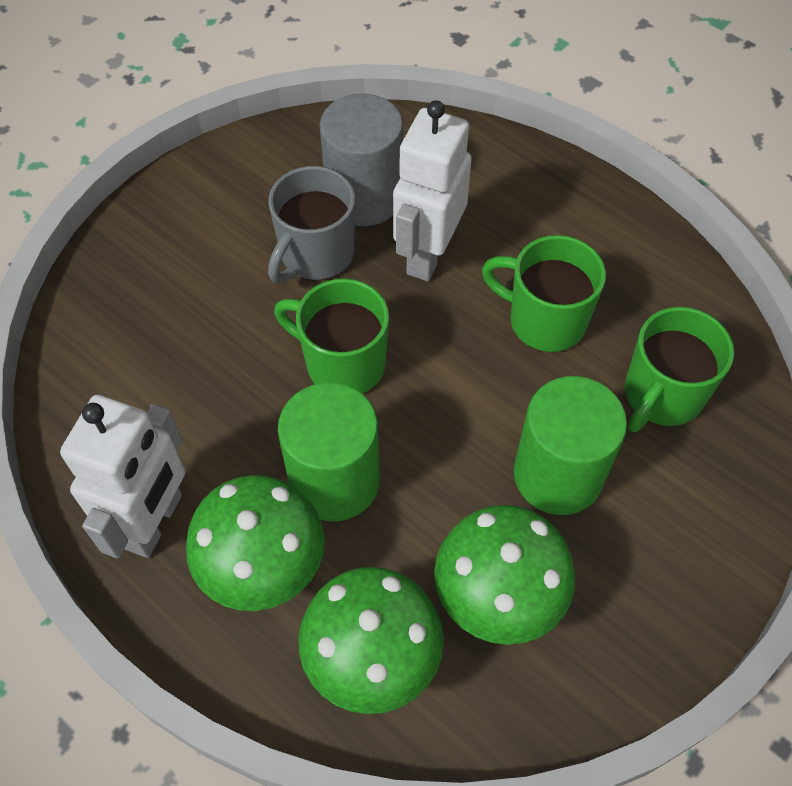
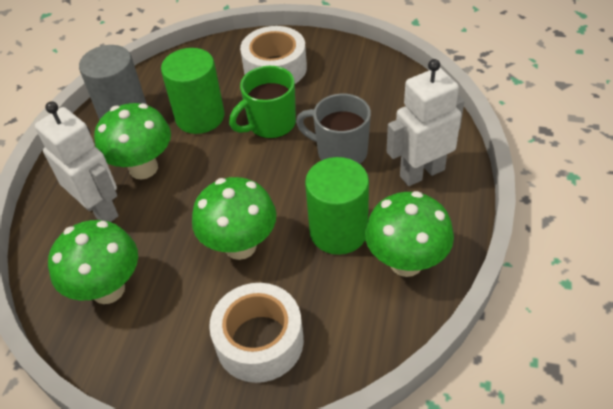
green mug: [274,279,389,394] [482,235,606,352] [625,307,734,432] = 3 -> [229,66,296,139] = 1
green mushroom: [186,475,325,611] [298,567,444,714] [434,505,575,645] = 3 -> [48,220,138,304] [94,103,171,179] [192,177,276,260] [365,191,454,277] = 4
white tape: none = 0 -> [209,283,304,383] [240,26,307,84] = 2

